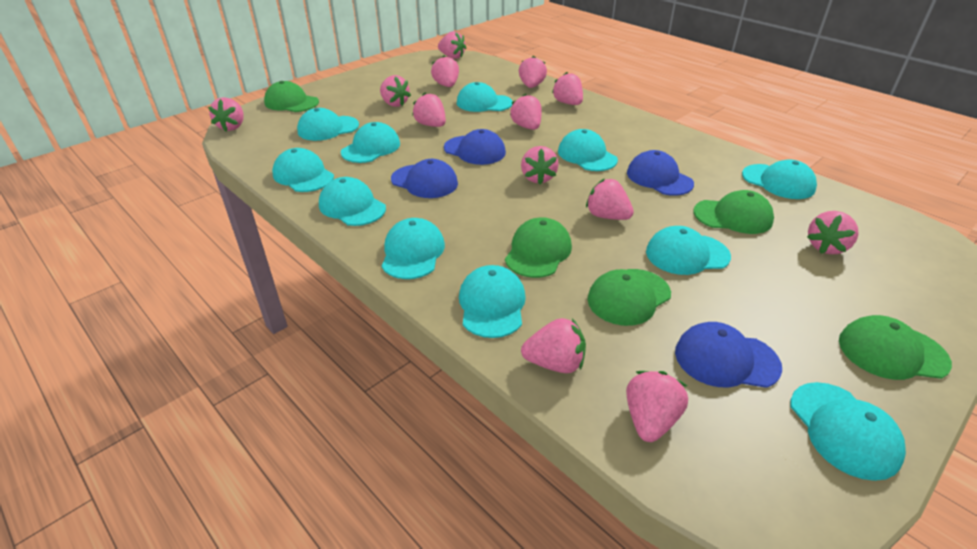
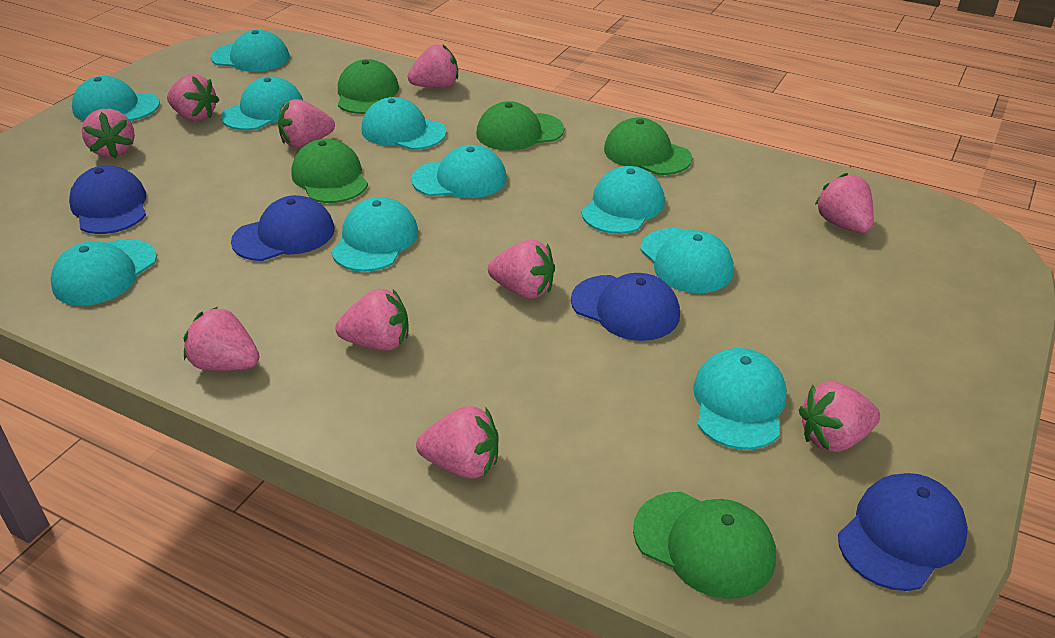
pink strawberry: [208,97,244,131] [380,75,411,107] [412,93,446,127] [431,55,459,87] [438,31,466,59] [510,93,542,130] [519,56,547,88] [521,146,559,185] [521,318,586,373] [552,72,583,105] [586,179,634,220] [626,371,688,442] [807,211,859,254] = 13 -> [82,109,135,158] [167,74,219,121] [184,307,259,371] [278,99,335,148] [335,289,409,351] [408,45,458,88] [416,406,498,479] [488,240,555,299] [799,382,880,452] [815,173,874,233] = 10
turquoise cap: [272,148,334,192] [297,108,359,141] [319,177,386,226] [341,122,400,163] [382,218,445,279] [457,82,513,112] [459,265,526,338] [558,129,618,171] [646,226,731,275] [742,159,817,199] [791,382,906,481] = 11 -> [51,239,157,306] [72,76,160,121] [211,30,289,72] [221,76,303,130] [331,197,418,272] [362,97,446,150] [411,145,507,198] [581,166,665,234] [640,228,734,293] [693,348,787,450] = 10

